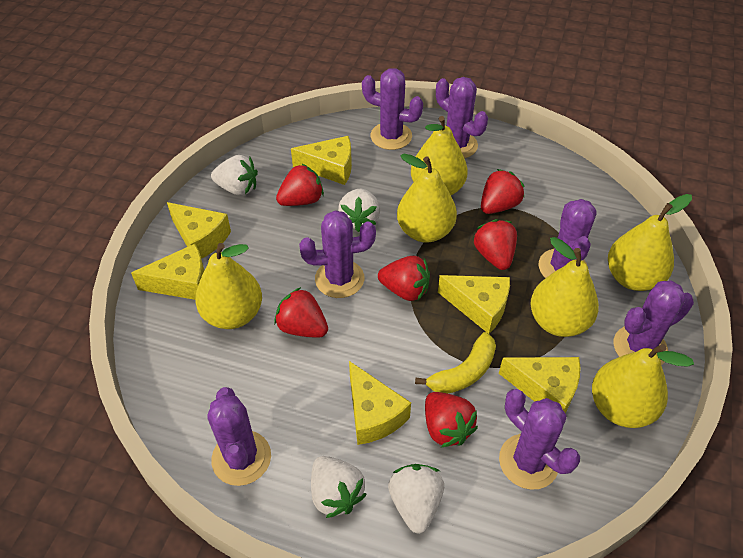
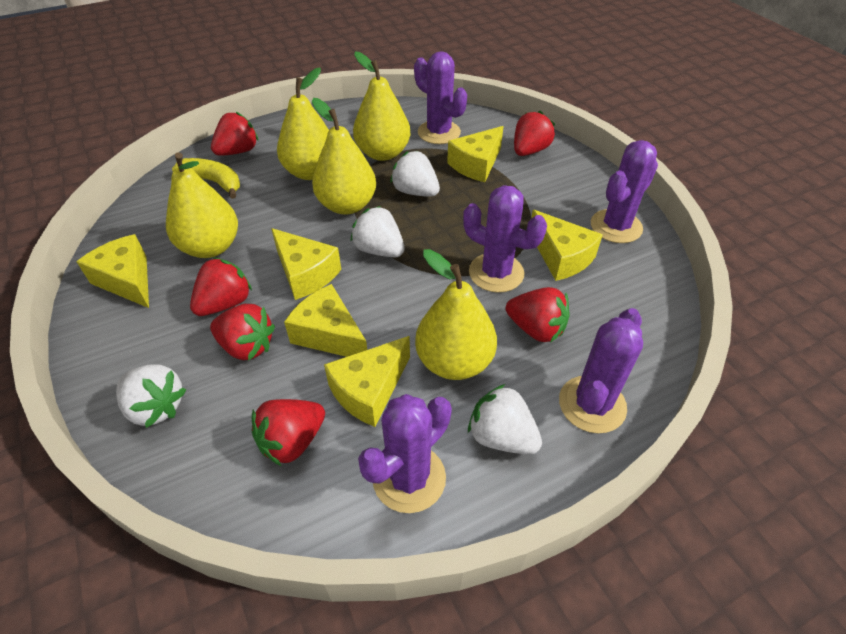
purple cactus: [207,387,271,486] [299,210,376,298] [362,68,423,150] [436,77,488,158] [499,389,580,490] [539,199,597,278] [614,281,694,365] = 7 -> [358,394,452,513] [414,51,467,144] [463,185,547,293] [559,308,643,433] [591,140,658,243] = 5
yellow pear: [195,243,262,329] [397,153,457,243] [411,116,468,195] [530,237,599,337] [592,344,694,428] [608,194,692,291] = 6 -> [166,152,238,258] [277,67,329,180] [312,98,376,215] [353,51,410,161] [415,249,497,380] = 5

